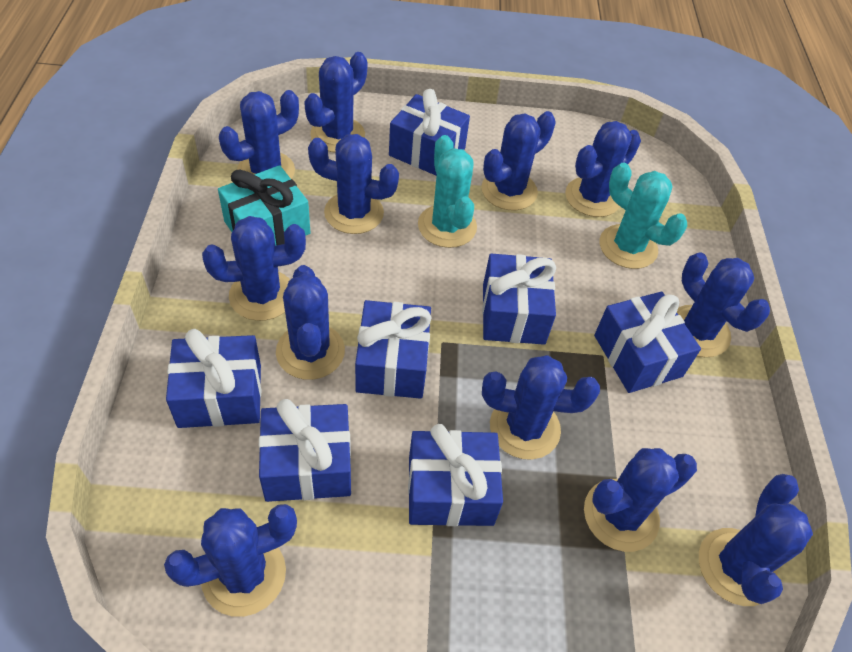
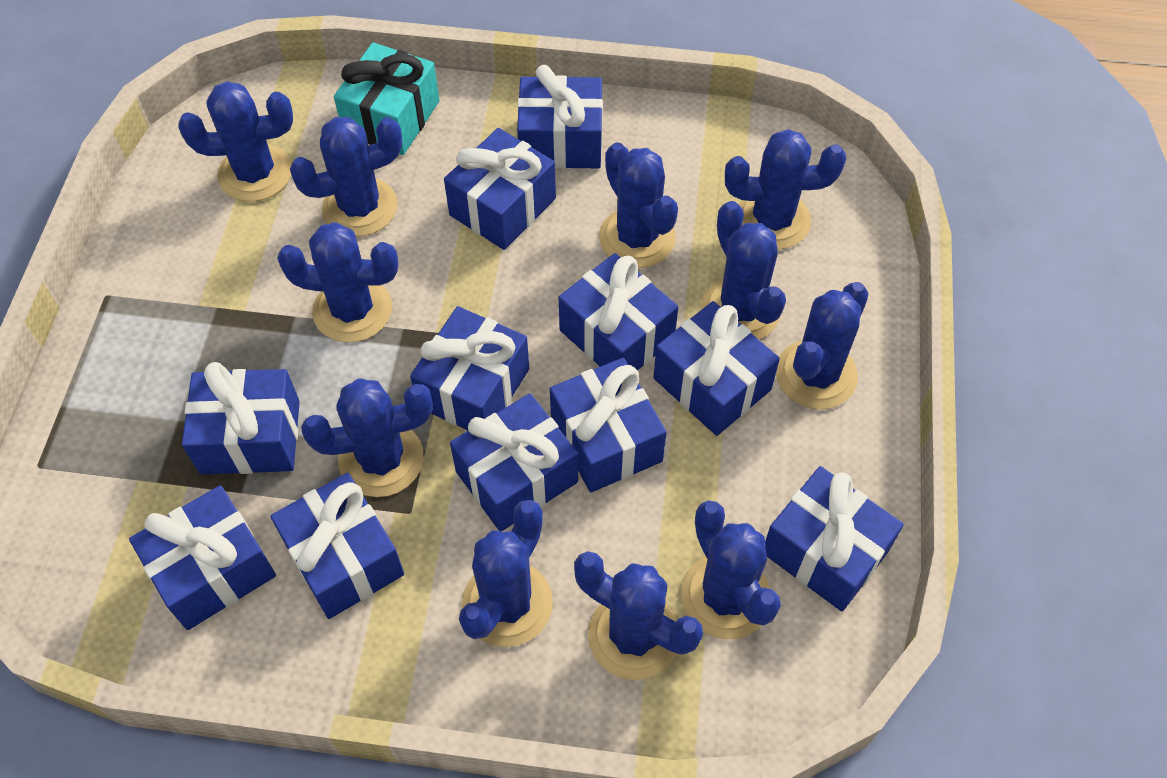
blue cactus: [164,504,297,617] [202,216,306,321] [219,90,299,179] [276,265,345,380] [304,52,367,152] [308,134,399,234] [481,111,556,210] [482,355,600,460] [565,121,641,217] [584,448,697,552] [677,252,770,357] [699,474,813,606] = 12 -> [178,81,293,202] [277,222,399,342] [290,117,402,236] [301,378,433,497] [459,500,553,647] [574,551,703,680] [599,142,678,268] [681,500,781,639] [701,201,786,339] [725,129,846,250] [776,282,869,409] = 11
blue gift: [166,329,261,428] [259,399,351,502] [355,300,432,399] [389,89,470,176] [408,424,503,526] [482,254,556,345] [594,292,701,393] = 7 -> [129,485,276,630] [182,362,300,475] [270,473,404,619] [410,306,529,430] [444,128,556,250] [450,394,578,531] [517,65,603,169] [550,358,667,493] [559,253,678,370] [653,301,780,436] [765,466,904,611] = 11
turquoise cactus: [418,135,477,248] [600,163,687,269] = 2 -> none = 0

